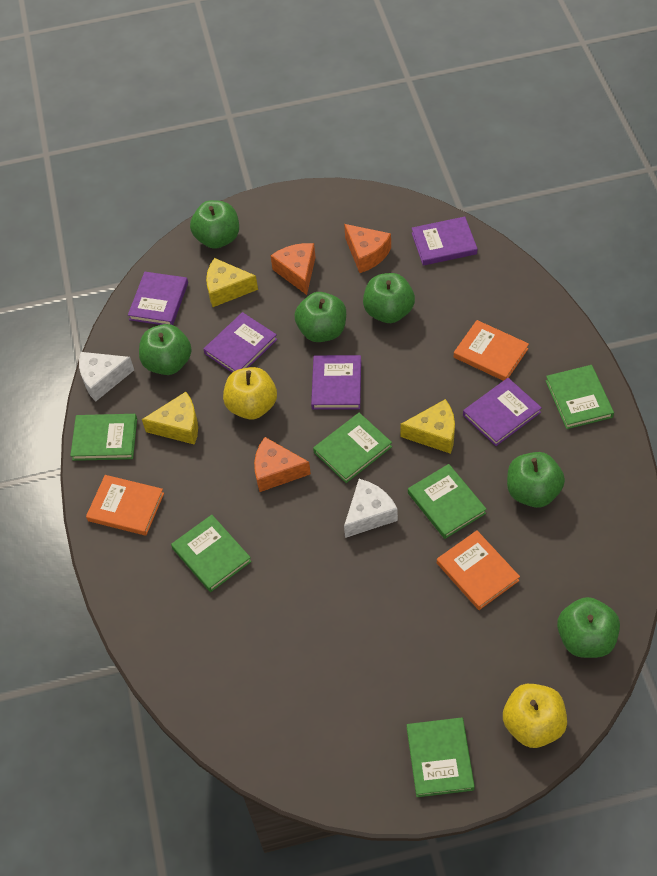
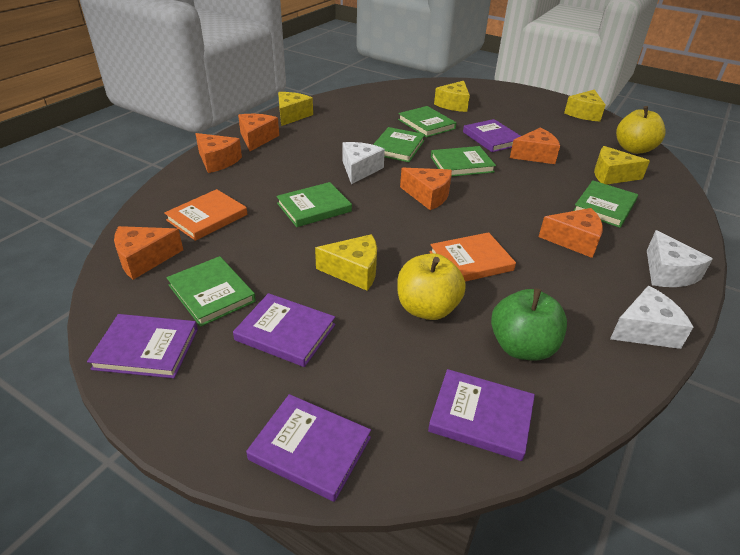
green apple: [139,324,192,375] [190,200,239,249] [295,292,346,342] [363,273,415,323] [507,452,565,508] [557,597,620,658] = 6 -> [491,289,567,360] = 1
orange book: [86,475,164,536] [437,530,520,610] [454,320,529,381] = 3 -> [164,189,248,241] [429,232,516,282] = 2
orange cheese: [254,437,311,492] [271,243,316,295] [344,224,391,273] = 3 -> [114,226,183,280] [195,133,242,173] [238,114,279,151] [400,168,452,210] [510,128,560,164] [539,208,603,258] = 6
white cheese: [79,352,134,401] [344,479,398,538] = 2 -> [343,142,385,184] [610,286,694,349] [647,230,713,287] = 3
yellow cheese: [142,392,198,445] [206,258,258,307] [400,399,455,454] = 3 -> [278,92,313,126] [315,234,377,291] [434,81,470,112] [564,89,605,121] [594,146,650,184] = 5

